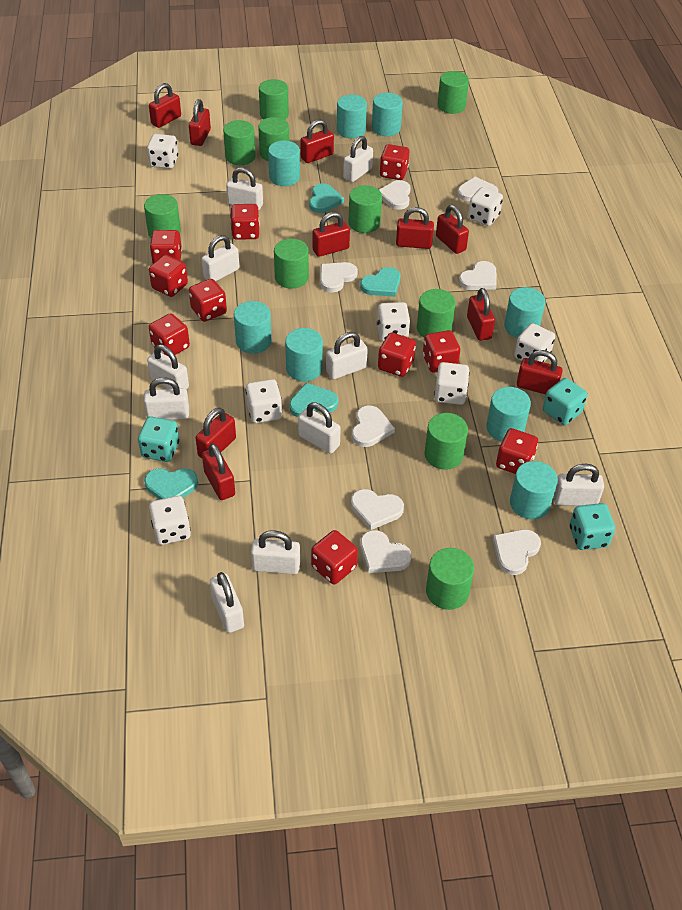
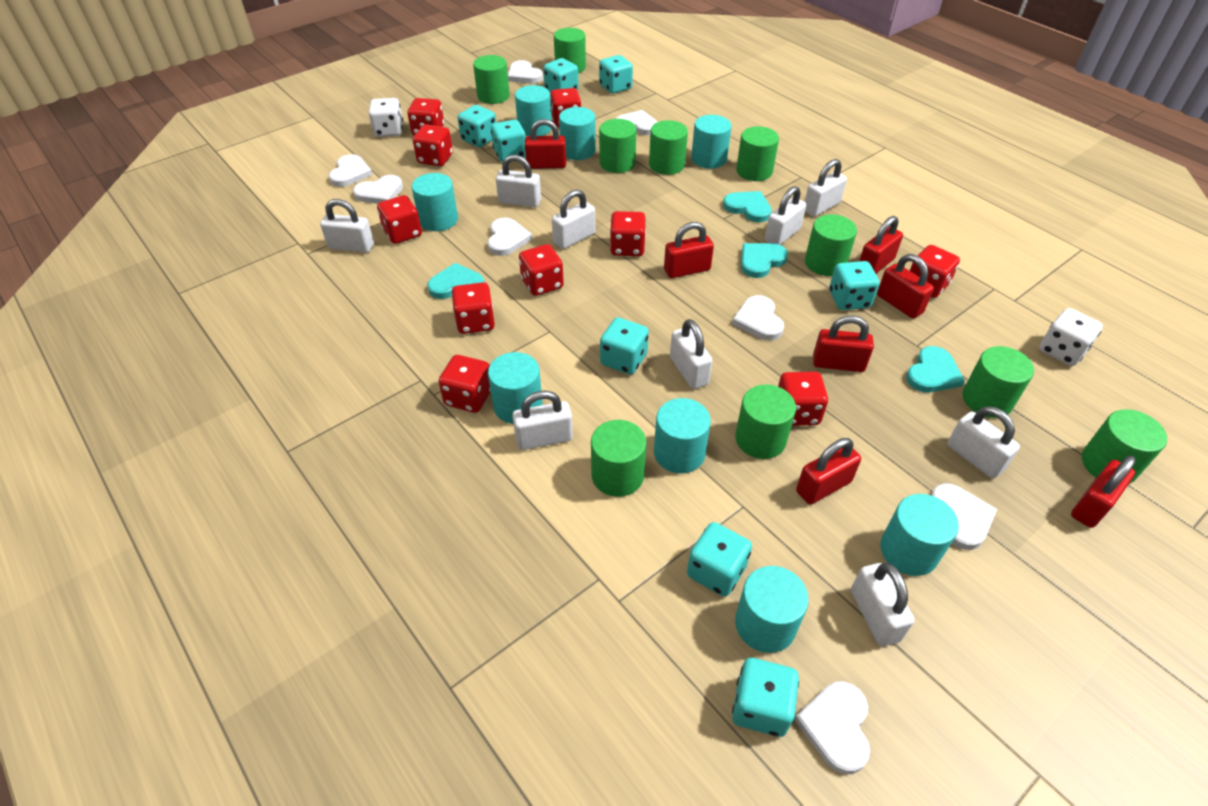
red padlock: [149,83,181,128] [189,99,211,146] [196,408,236,458] [202,443,235,500] [300,119,334,163] [312,212,350,257] [396,207,434,249] [436,205,469,254] [467,288,495,341] [516,350,563,395] = 10 -> [525,119,566,169] [664,222,714,278] [796,438,861,505] [813,316,874,372] [859,216,903,273] [877,254,934,319] [1071,456,1136,528] = 7
turquoise dice: [138,416,179,462] [543,378,588,425] [570,503,615,550] = 3 -> [458,105,496,147] [491,120,526,162] [543,58,578,92] [599,55,633,94] [600,317,649,375] [687,522,752,597] [732,658,799,737] [829,261,880,310] = 8
white dice: [147,134,178,169] [149,496,191,545] [245,379,282,423] [377,302,410,341] [434,362,470,405] [468,187,503,226] [514,323,555,362] = 7 -> [369,98,403,137] [1039,308,1103,366] = 2
white padlock: [144,377,189,420] [147,344,189,389] [202,235,239,281] [210,572,244,633] [226,167,263,211] [251,530,300,574] [298,403,341,454] [326,332,368,379] [343,136,373,182] [554,464,604,506] = 10 -> [320,199,374,253] [496,155,541,208] [512,390,573,450] [552,190,595,249] [670,319,713,389] [765,186,806,245] [805,159,847,217] [851,563,915,646] [947,406,1020,478] = 9

